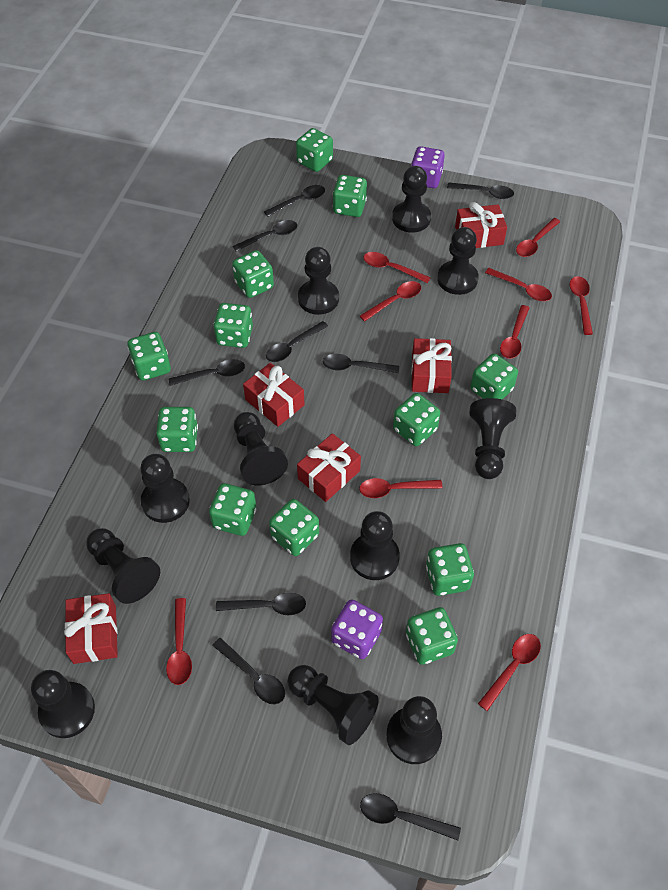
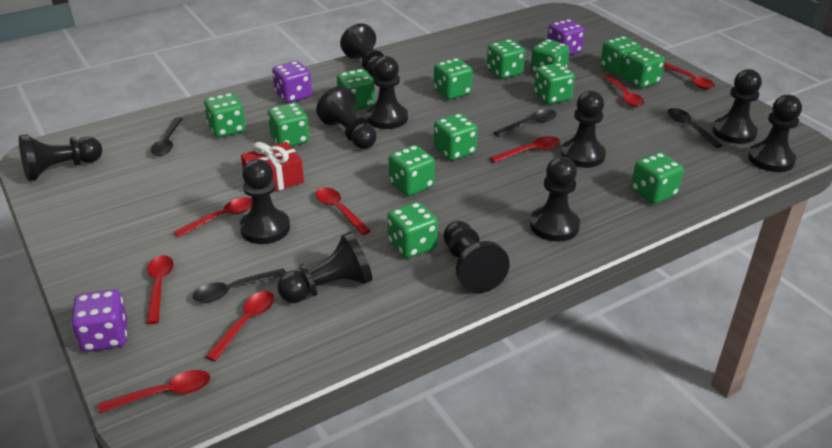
black spoon: [168,359,245,386] [212,638,285,704] [216,592,306,615] [233,220,297,251] [264,185,325,217] [266,321,328,362] [323,354,399,373] [360,793,461,840] [447,182,514,199] = 9 -> [151,117,183,156] [193,268,286,303] [493,109,557,137] [667,108,723,148] = 4
green dice: [127,332,171,381] [156,407,198,452] [209,483,256,536] [213,303,253,348] [232,250,274,298] [269,499,319,556] [296,128,333,172] [333,175,367,217] [393,393,440,446] [406,607,458,665] [426,543,474,596] [470,353,518,400] = 12 -> [204,93,246,138] [268,103,309,147] [337,69,375,110] [387,202,438,258] [389,145,435,196] [434,58,473,100] [434,113,477,161] [487,39,525,79] [531,39,570,74] [534,63,575,104] [600,36,641,76] [622,48,665,88] [631,152,684,204] = 13
purple dice: [331,599,383,659] [411,146,445,188] = 2 -> [71,289,127,352] [272,61,312,103] [547,19,585,55] = 3
red gift: [64,593,118,664] [243,363,305,427] [297,433,361,502] [411,338,452,393] [455,202,507,248] = 5 -> [241,142,304,192] = 1
red spoon: [166,598,192,685] [359,478,443,498] [360,281,421,322] [363,252,431,283] [478,634,541,711] [485,268,552,301] [500,305,529,359] [516,218,560,257] [569,276,593,335] = 9 -> [98,370,210,413] [146,255,174,324] [174,197,252,238] [205,291,274,361] [315,188,370,235] [490,136,560,163] [604,75,644,107] [664,63,715,89] = 8

